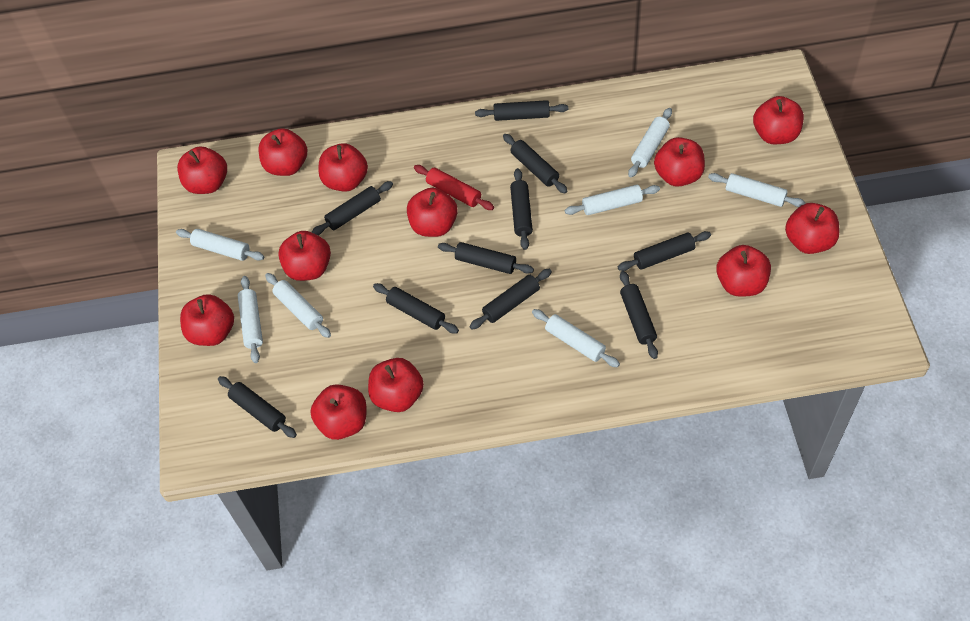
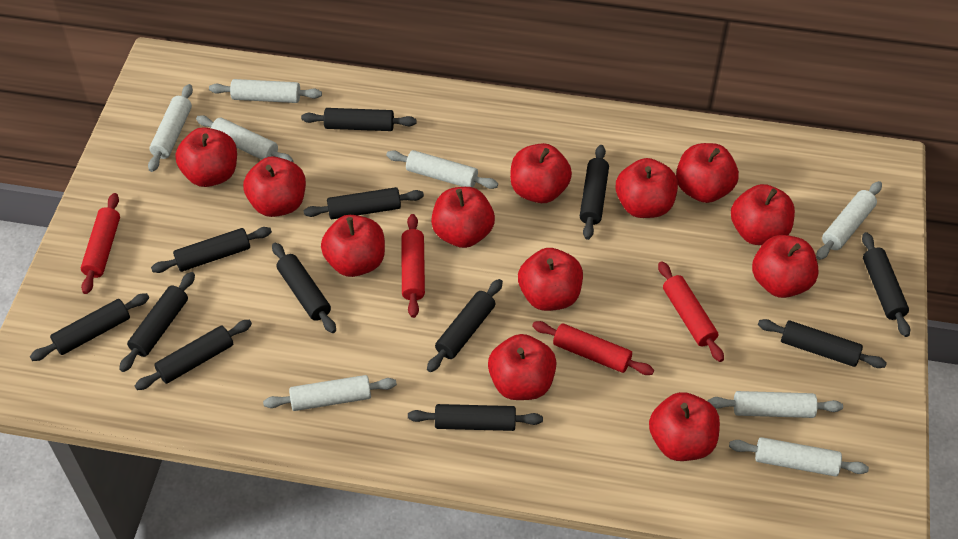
black rolling pin: [218,376,297,438] [312,181,393,235] [373,283,459,334] [438,242,534,274] [470,269,552,329] [475,100,568,121] [503,134,567,193] [510,168,533,250] [618,231,711,271] [620,271,658,359] = 10 -> [30,293,149,361] [119,272,195,372] [135,320,252,390] [151,227,272,273] [272,243,336,333] [301,108,417,131] [303,187,424,219] [408,404,543,431] [427,279,503,372] [580,145,609,240] [758,319,887,368] [862,232,910,337] = 12
red rolling pin: [414,165,494,210] = 1 -> [81,193,120,294] [402,214,425,318] [532,321,654,375] [658,261,724,362] = 4
white rolling pin: [176,229,264,261] [238,276,263,363] [265,273,331,338] [532,309,620,367] [565,185,660,215] [628,108,672,178] [708,173,805,207] = 7 -> [148,84,193,172] [196,115,293,162] [209,79,322,103] [263,375,397,411] [386,150,498,189] [708,391,843,418] [729,437,869,477] [816,181,882,260] = 8

